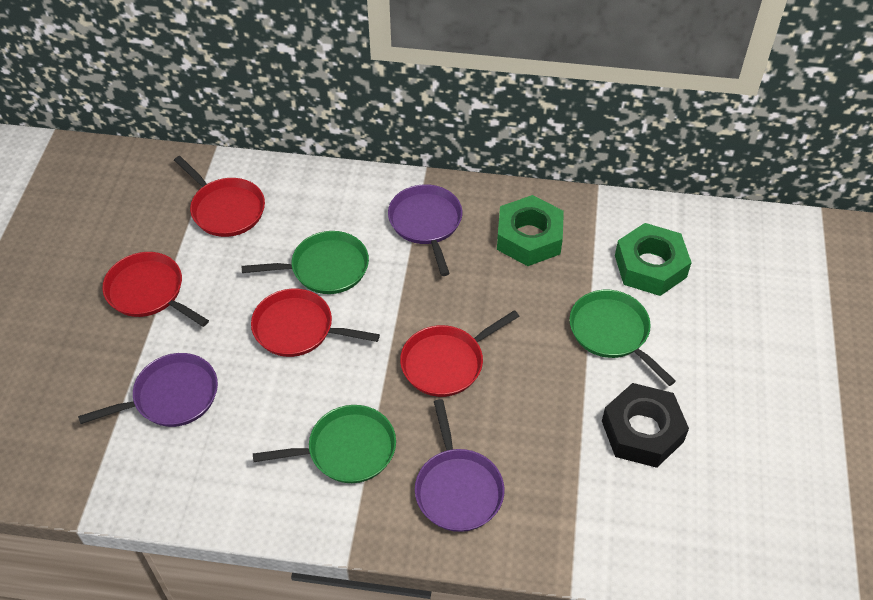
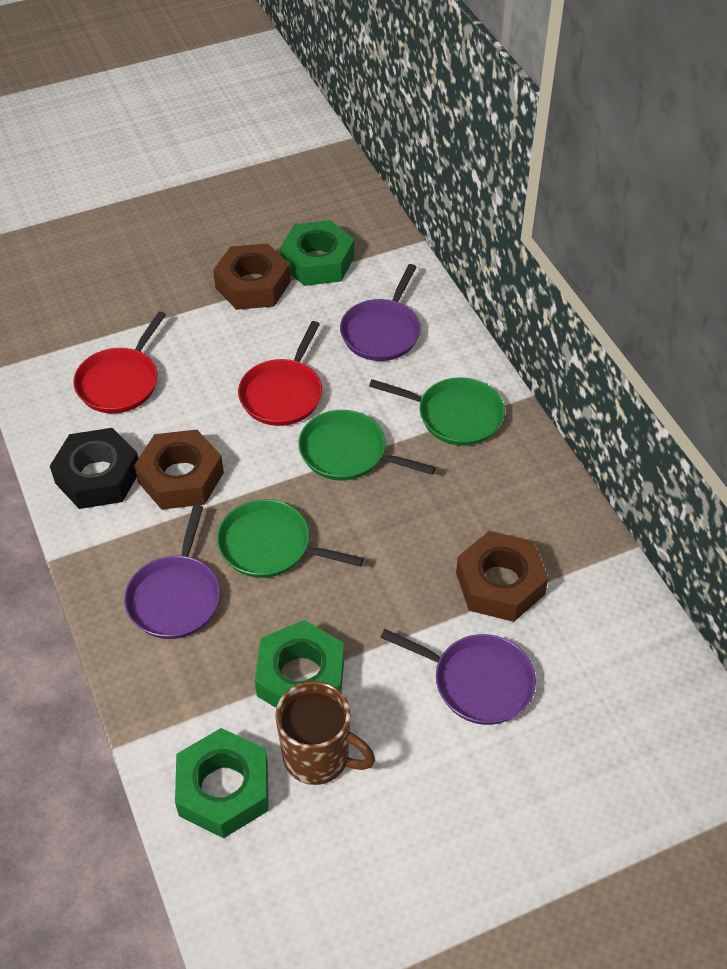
brown mug: none = 0 -> [275,681,375,785] = 1
brown nut: none = 0 -> [134,430,224,510] [213,243,291,310] [456,531,549,622] = 3
green nut: [497,195,564,266] [615,223,692,296] = 2 -> [175,728,269,838] [255,620,344,708] [280,220,354,286] = 3
red pan: [102,252,209,327] [174,156,265,237] [251,289,380,357] [400,310,520,397] = 4 -> [73,311,166,413] [238,321,322,426] = 2

